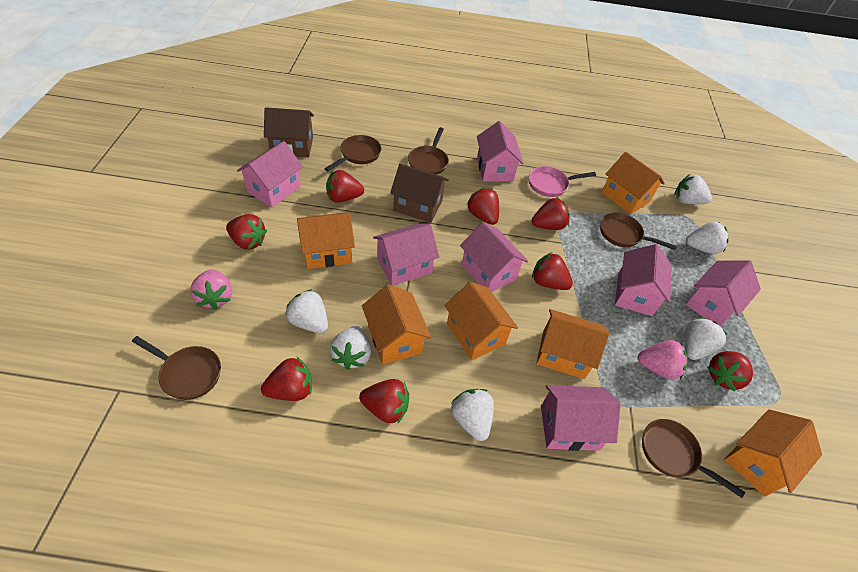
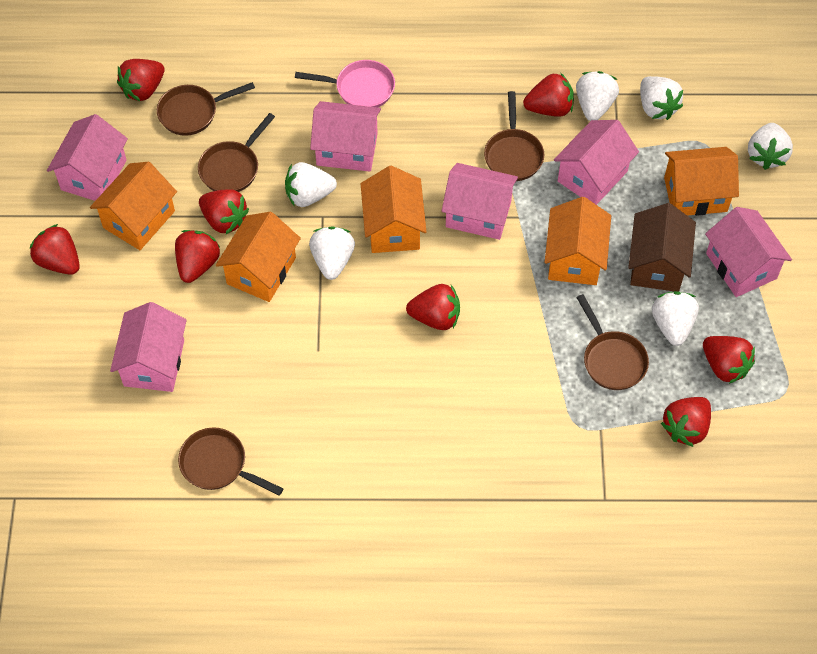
brown house: [264,107,314,157] [390,164,449,223] = 2 -> [628,203,696,292] = 1
orange house: [297,212,355,269] [362,284,431,365] [444,282,518,360] [536,309,609,379] [601,152,665,215] [725,409,822,497] = 6 -> [90,162,177,250] [216,211,301,302] [361,166,427,253] [545,197,611,285] [664,147,739,216] = 5
pink house: [237,141,303,207] [373,224,440,286] [460,222,528,292] [477,121,523,181] [541,385,621,451] [615,244,672,316] [686,260,761,327] = 7 -> [47,114,128,201] [110,302,187,392] [310,101,381,171] [442,163,518,240] [554,120,639,205] [705,207,792,297] = 6
pink strawberry: [190,269,232,310] [637,340,688,380] = 2 -> none = 0

